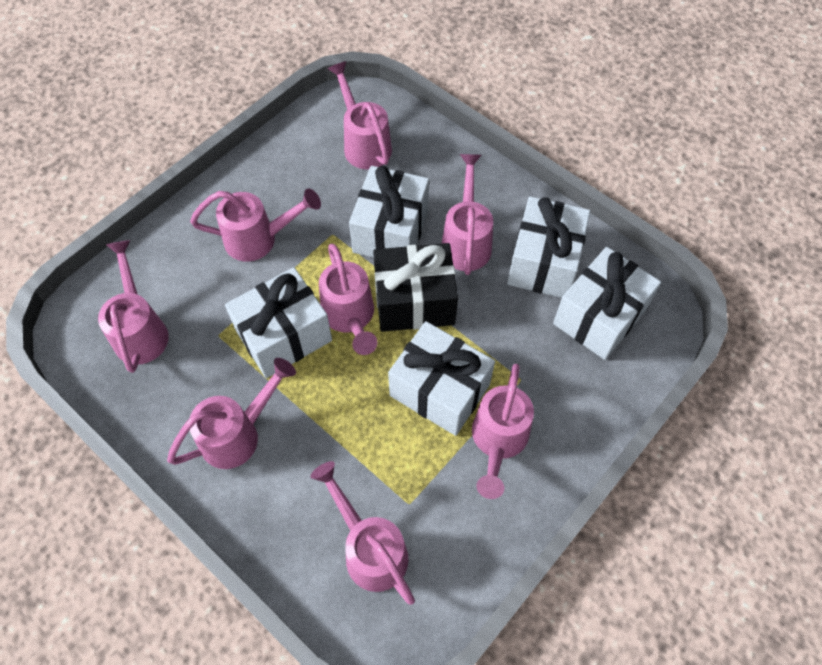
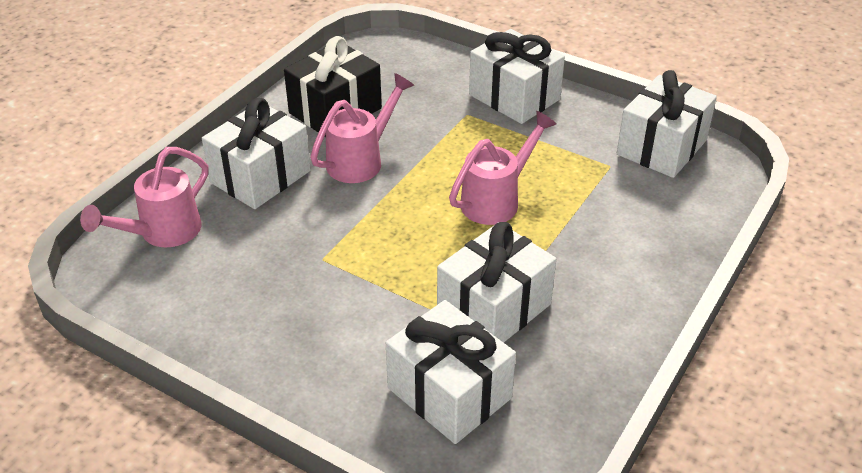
pink watering can: [98,240,169,373] [167,358,296,469] [190,189,321,262] [310,461,415,605] [319,244,377,355] [327,61,392,170] [441,154,493,275] [472,364,534,499] = 8 -> [80,147,209,247] [310,73,414,183] [449,111,557,225] = 3

